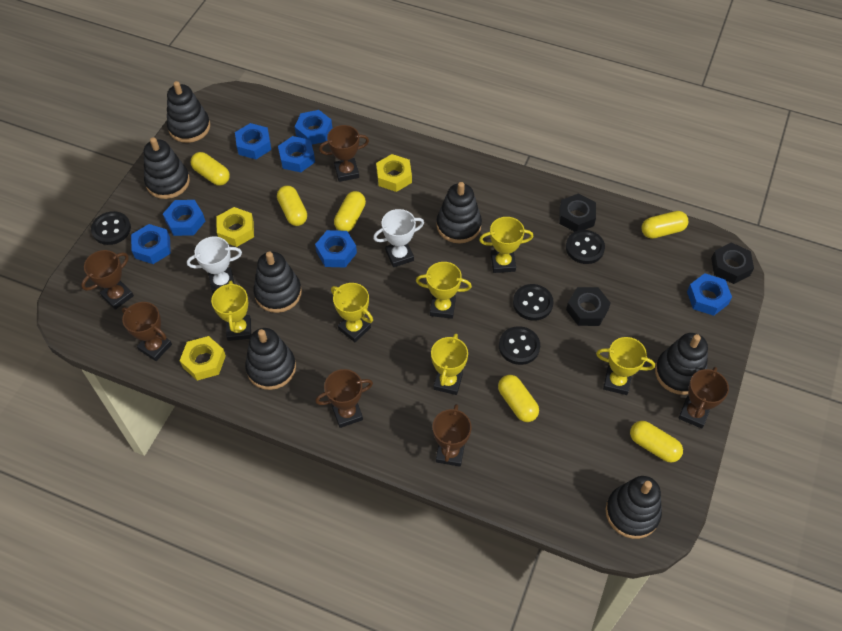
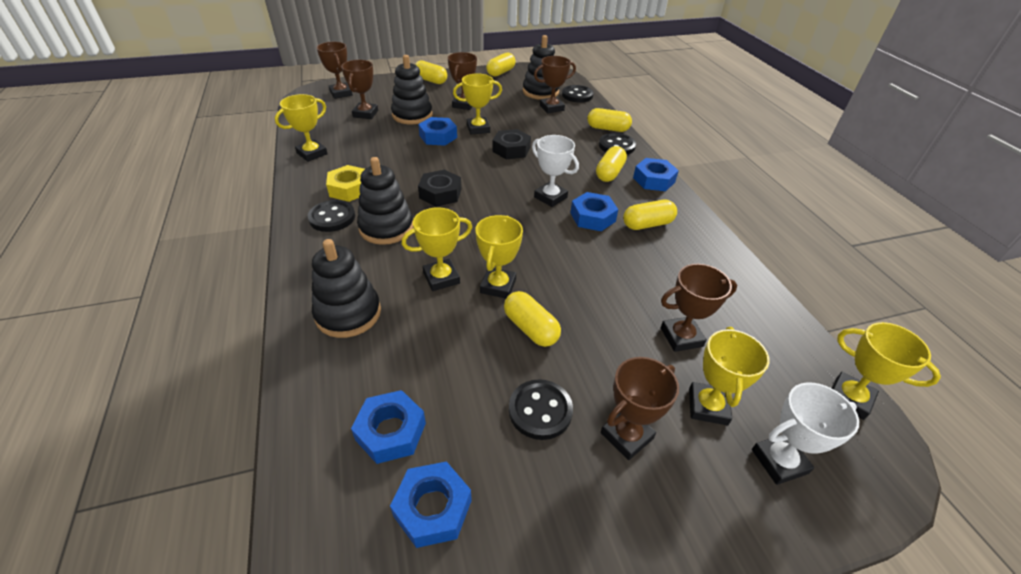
black nut: [559,193,596,232] [566,287,611,326] [711,242,754,284] = 3 -> [418,170,461,207] [493,129,531,159] = 2
black stacking toy: [144,137,190,199] [167,81,210,143] [245,328,296,390] [254,252,302,313] [437,182,482,244] [606,476,662,539] [655,333,708,395] = 7 -> [312,239,381,338] [357,157,413,245] [391,55,433,124] [523,35,559,100] = 4
blue nut: [131,224,171,264] [163,200,205,236] [235,123,271,159] [278,136,315,172] [295,110,332,145] [315,230,357,267] [687,273,732,316] = 7 -> [351,390,426,464] [390,461,472,548] [418,117,457,146] [570,192,618,231] [633,158,679,191] = 5
yellow nut: [180,336,226,381] [217,207,254,247] [376,154,412,192] = 3 -> [326,165,365,202] = 1

